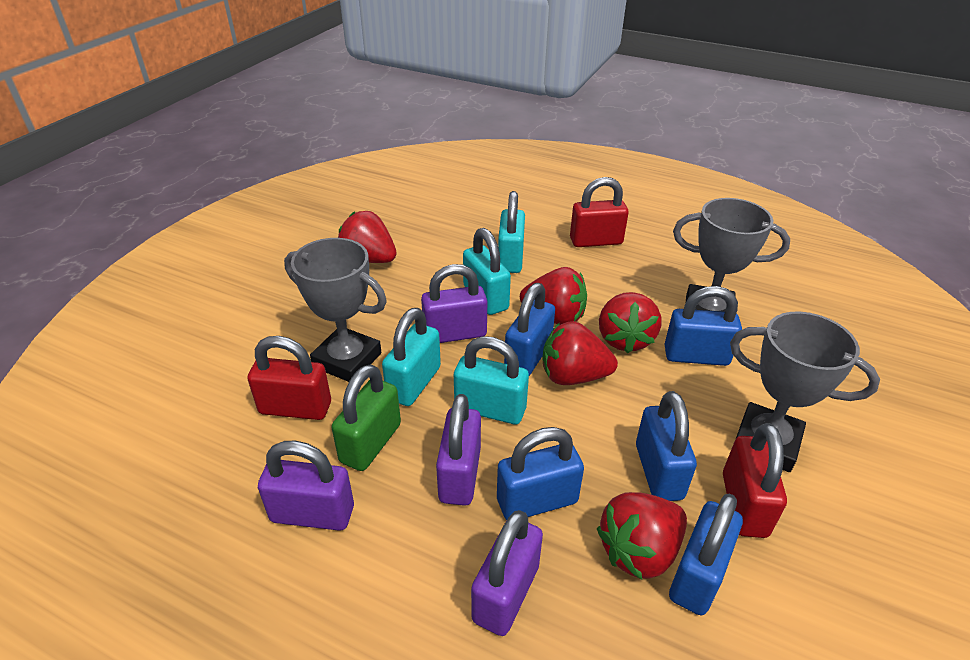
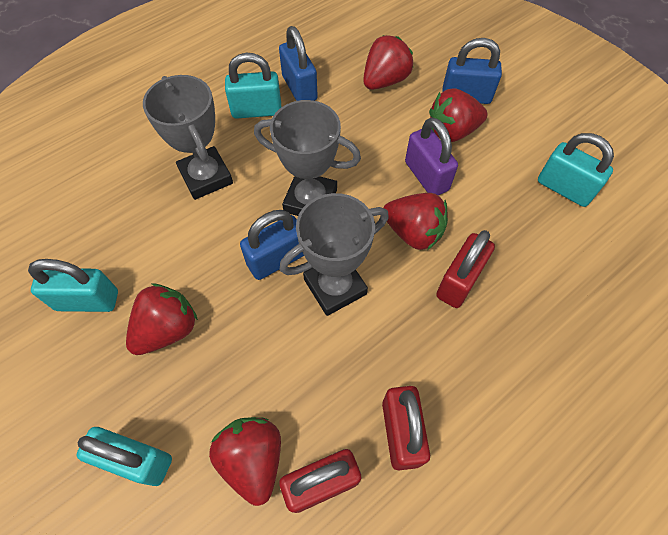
blue padlock: [497,427,584,520] [504,283,555,376] [636,391,697,501] [665,286,742,366] [669,494,743,615] = 5 -> [240,210,304,280] [279,26,318,101] [443,38,502,104] = 3
green padlock: [332,364,401,471] = 1 -> none = 0
purple padlock: [258,441,354,531] [421,264,487,343] [436,394,481,506] [471,510,543,636] = 4 -> [405,117,458,195] = 1

